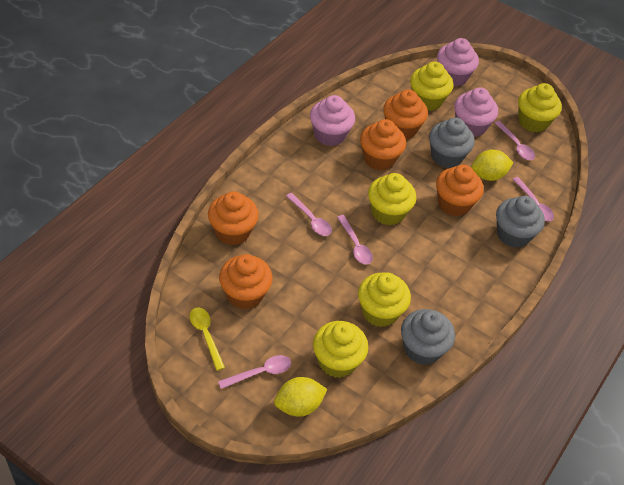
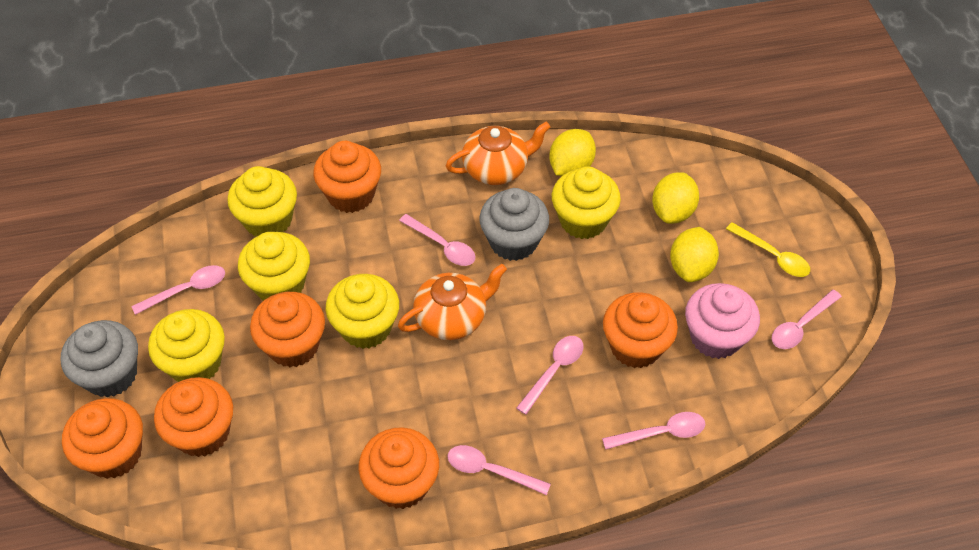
grey cupcake: [401,309,455,365] [429,117,475,168] [496,196,545,248] = 3 -> [61,320,138,398] [480,188,549,261] = 2
orange cupcake: [208,191,259,245] [219,254,272,309] [360,119,406,171] [383,90,428,139] [436,165,484,216] = 5 -> [62,398,143,479] [154,377,233,457] [250,292,325,367] [313,141,381,213] [359,427,439,509] [603,292,678,368] = 6
orange teapot: none = 0 -> [398,264,507,340] [446,122,551,185] = 2
pink cupcake: [310,95,355,146] [437,38,479,87] [454,87,498,137] = 3 -> [685,283,760,359] = 1
pink spoon: [218,355,291,389] [286,193,332,236] [337,215,373,265] [495,121,535,160] [513,177,554,221] = 5 -> [131,265,225,315] [399,214,476,266] [447,445,551,495] [516,336,584,415] [602,412,705,450] [772,290,842,349] = 6
yellow lemon: [274,377,327,417] [471,150,514,181] = 2 -> [549,129,596,176] [652,172,699,224] [670,227,719,282] = 3

